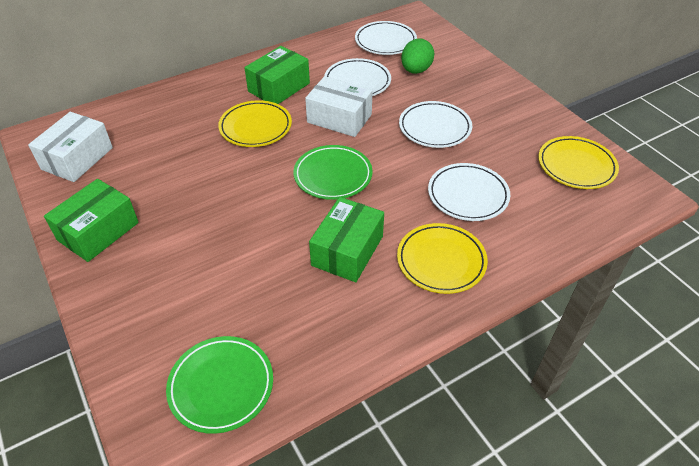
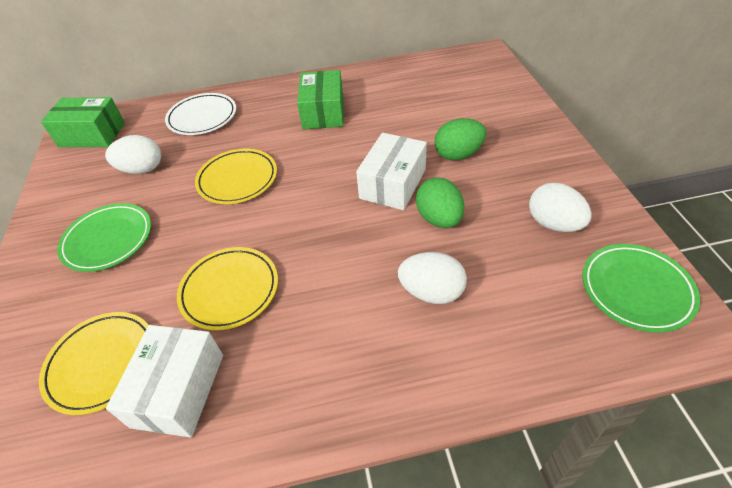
green box: [44,179,139,262] [244,46,310,104] [309,197,384,282] = 3 -> [41,97,125,147] [297,70,343,130] = 2
green egg: [401,38,434,74] = 1 -> [416,177,464,228] [434,118,487,160] = 2
white egg: none = 0 -> [105,135,161,174] [398,252,467,304] [529,182,591,232] = 3
white plate: [324,58,391,96] [355,21,417,55] [399,101,472,148] [428,163,510,221] = 4 -> [165,93,236,135] = 1

